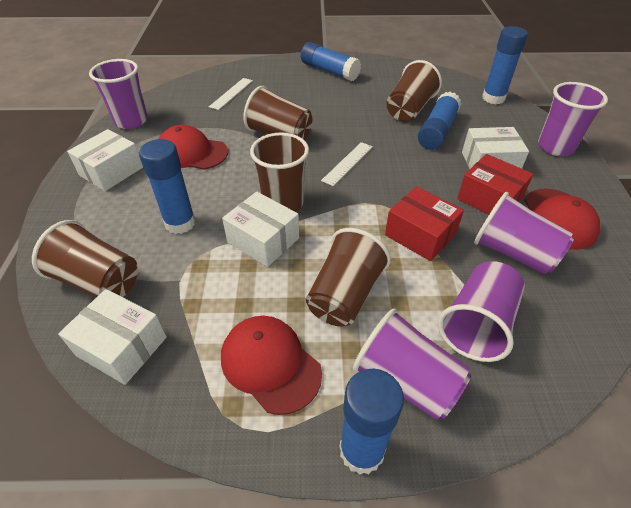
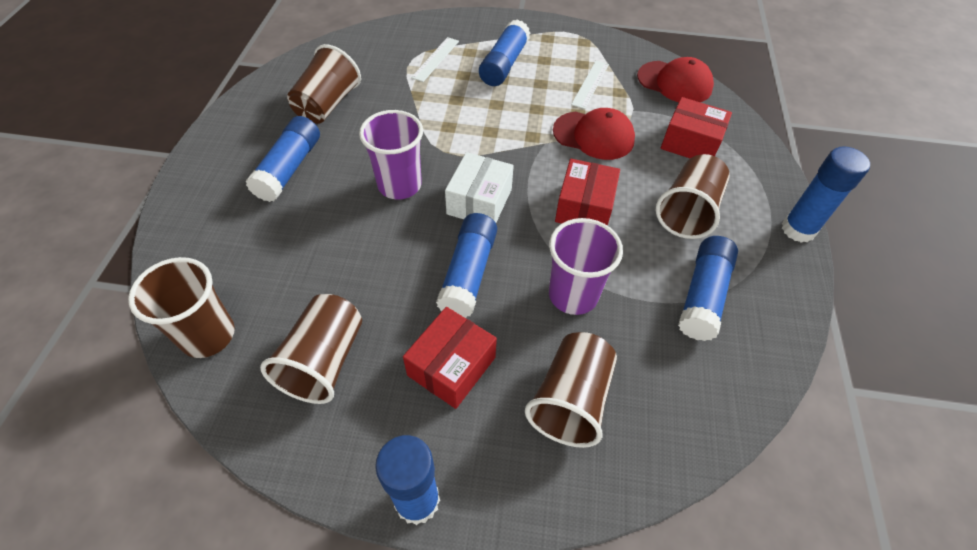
blue glue stick: [139,139,196,234] [301,42,361,81] [340,369,404,475] [418,92,461,150] [482,26,528,104] = 5 -> [246,116,320,202] [375,435,440,525] [436,213,497,318] [479,19,530,86] [678,236,738,341] [782,146,870,243] = 6
purple cup: [89,59,148,129] [353,309,471,420] [438,261,525,362] [474,192,574,274] [538,82,608,156] = 5 -> [359,110,423,199] [549,218,623,315] = 2
red box: [385,186,464,261] [457,154,533,214] = 2 -> [403,307,497,409] [555,159,620,226] [661,97,732,158] = 3
red cap: [159,125,228,170] [221,316,322,415] [524,189,600,250] = 3 -> [553,108,635,160] [637,57,714,102] = 2
white box: [58,289,167,385] [67,129,143,191] [222,192,299,267] [462,127,529,169] = 4 -> [445,152,514,223] = 1

